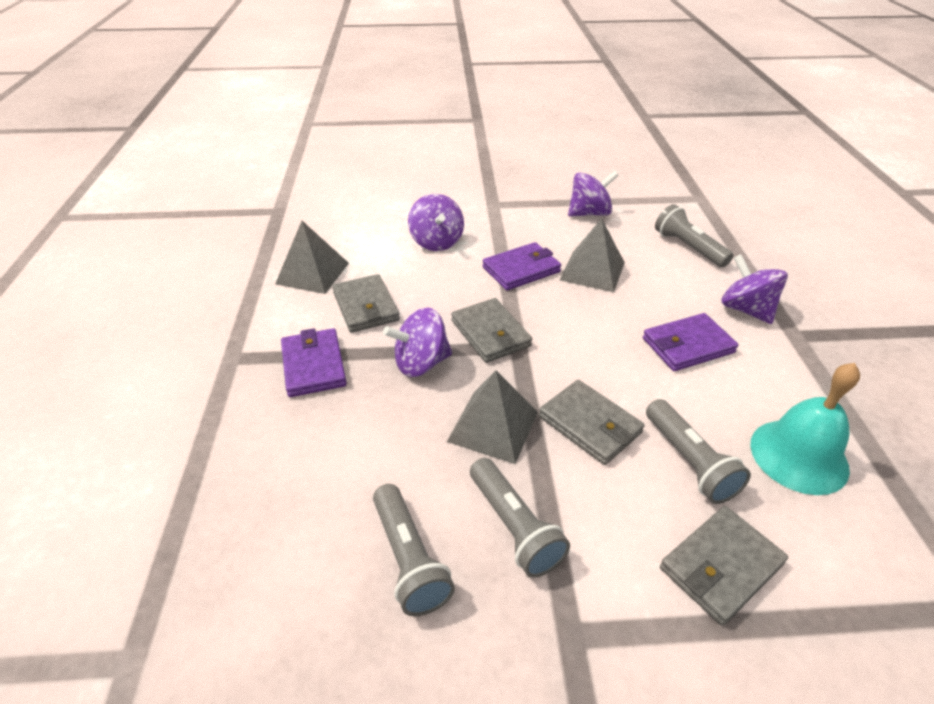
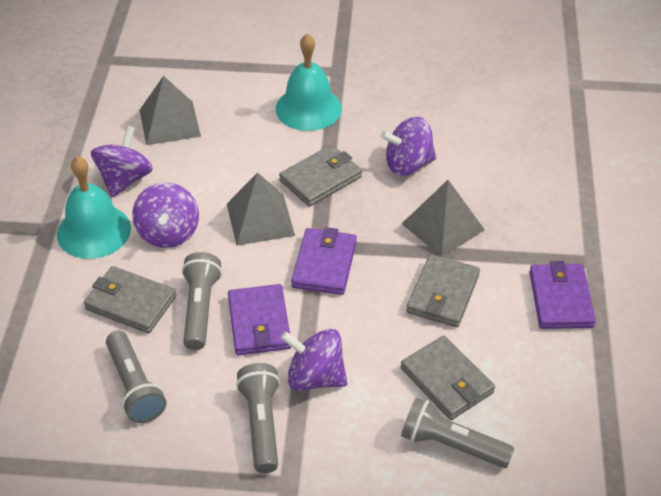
turquoise bell: [750,363,860,495] = 1 -> [57,156,131,259] [276,33,342,131] = 2

